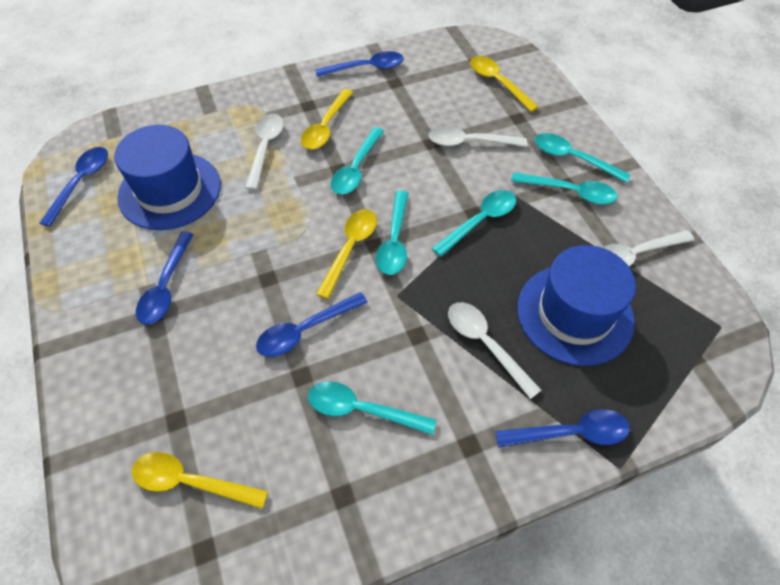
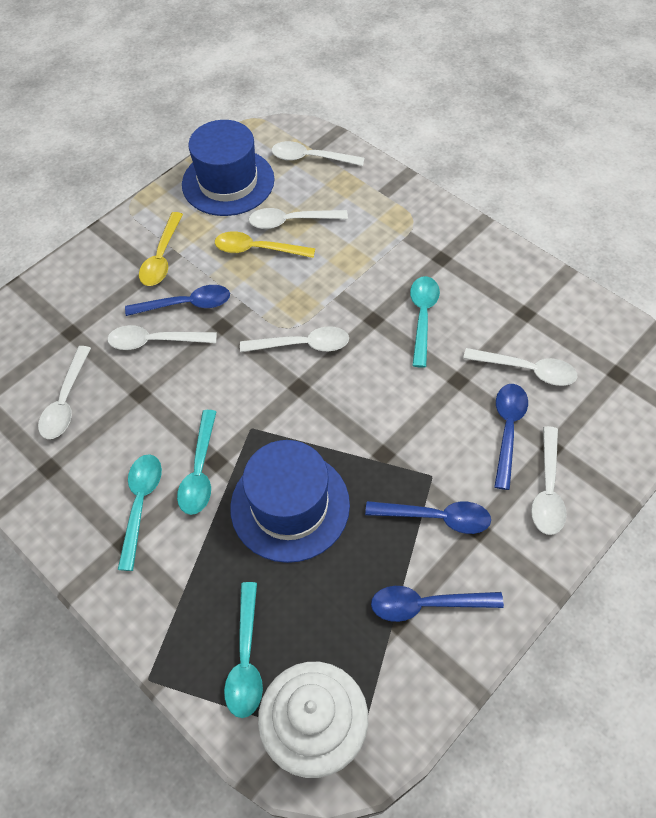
blue spoon: [40,147,108,227] [136,232,194,325] [256,292,368,357] [315,51,404,77] [495,409,630,447] = 5 -> [125,285,230,316] [365,501,491,534] [371,586,504,622] [494,384,528,490] = 4
turquoise spoon: [308,381,436,435] [331,127,384,194] [376,190,409,275] [432,190,516,257] [511,172,617,204] [535,133,631,183] = 6 -> [118,454,162,571] [177,410,217,515] [224,582,263,718] [410,276,440,368] = 4
white cupcake: none = 0 -> [258,662,368,778] = 1
white spoon: [245,114,284,190] [429,126,527,147] [448,302,541,399] [602,230,694,267] = 4 -> [38,346,91,439] [107,325,217,350] [240,326,349,352] [249,208,348,229] [271,141,365,166] [463,348,577,386] [531,426,567,535] = 7
yellow spoon: [131,452,268,509] [301,89,353,150] [316,209,377,299] [470,56,539,112] = 4 -> [139,212,183,286] [215,231,315,258] = 2

